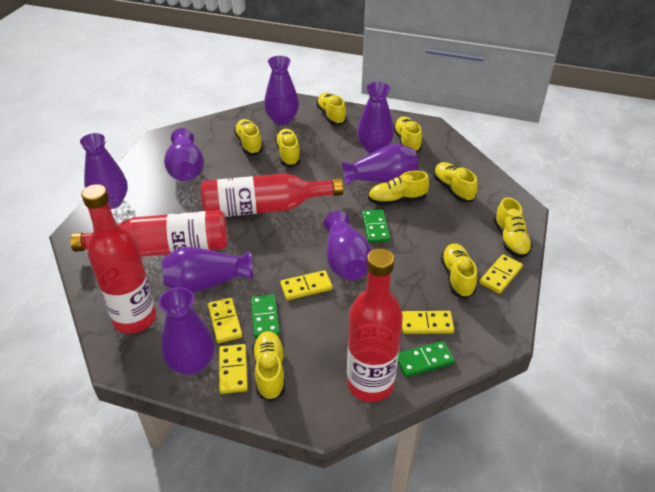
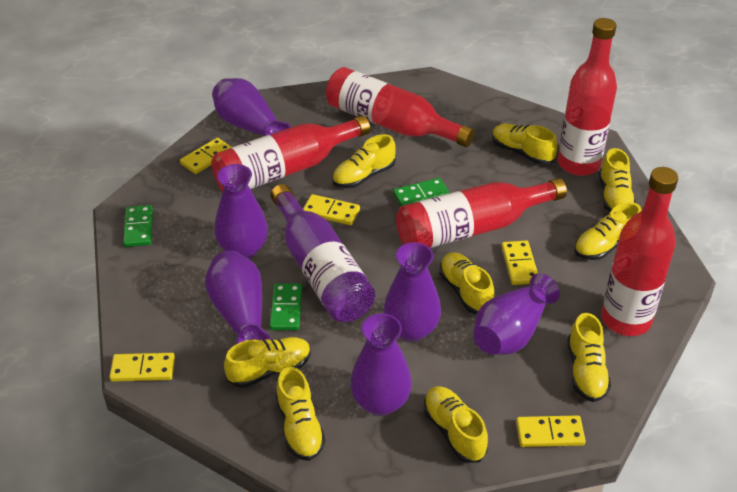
purple bottle: none = 0 -> [270,184,375,322] = 1
purple vase: [78,132,128,209] [158,287,215,375] [162,247,253,293] [164,128,204,181] [264,56,299,125] [324,211,372,280] [342,144,418,185] [357,82,394,153] = 8 -> [205,250,271,344] [212,78,290,136] [214,164,268,259] [350,313,412,416] [384,242,441,342] [474,273,560,355] = 6
red bottle: [70,210,228,257] [81,184,156,333] [201,174,343,217] [347,248,403,402] = 4 -> [211,115,370,192] [326,67,475,147] [396,178,567,248] [558,18,617,176] [601,167,678,336] = 5

